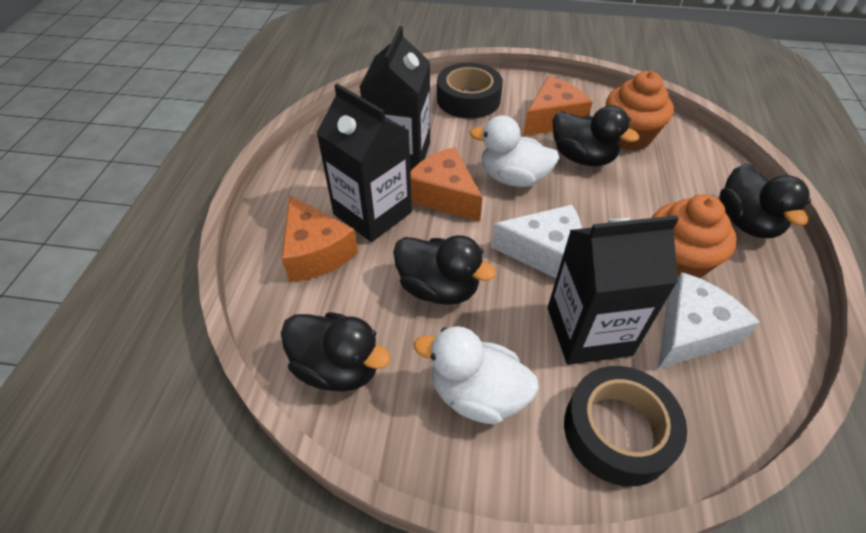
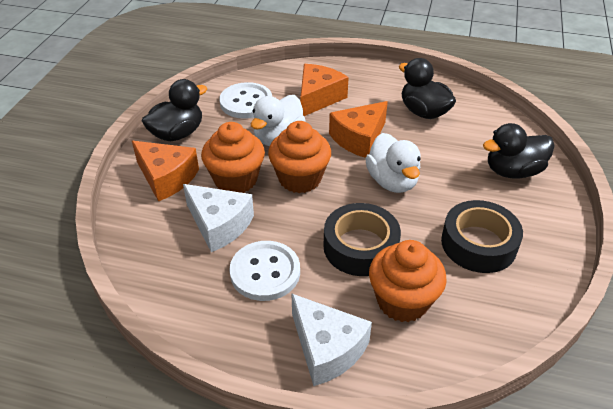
black carton: [316,83,412,242] [360,26,430,171] [548,215,679,365] = 3 -> none = 0
black duck: [281,312,391,392] [393,235,496,305] [553,105,639,166] [719,163,811,238] = 4 -> [142,79,207,141] [399,58,456,119] [483,123,555,179] = 3
orange cupcake: [606,71,674,151] [652,194,736,278] = 2 -> [201,122,265,193] [268,121,331,193] [369,240,447,322] = 3
white button: none = 0 -> [219,82,272,119] [229,241,300,301] = 2

